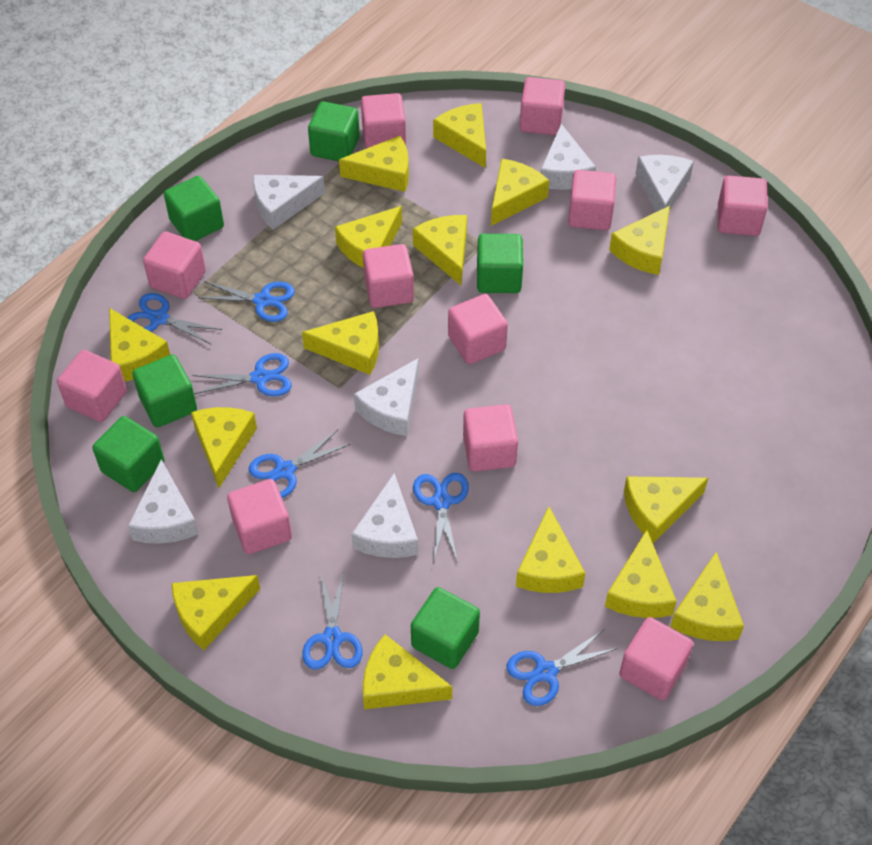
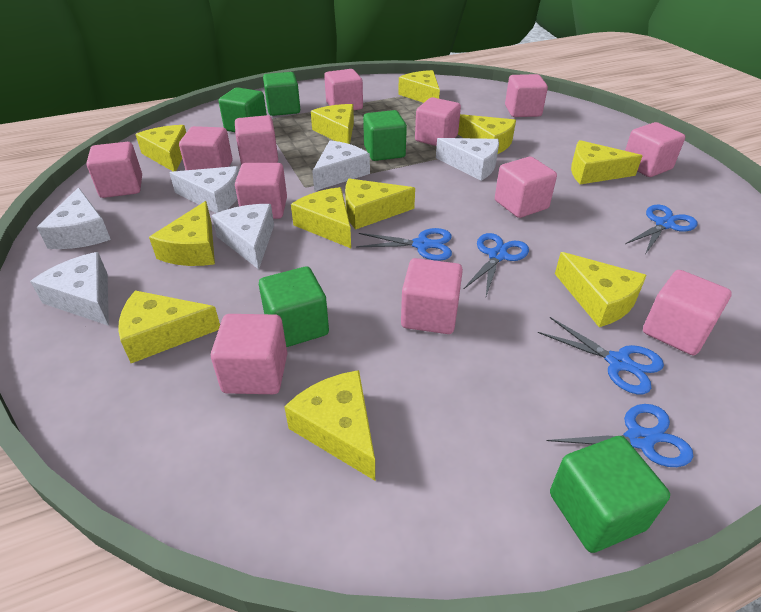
blue scissors: [127,293,222,345] [193,353,292,397] [198,281,295,322] [249,430,350,498] [302,571,363,670] [413,473,469,563] [507,629,618,706] = 7 -> [356,228,452,261] [463,233,529,296] [538,317,664,394] [546,404,693,467] [625,205,697,253] = 5
green cube: [92,416,165,492] [132,355,197,427] [164,176,224,241] [308,101,360,161] [411,587,480,669] [477,234,523,293] = 6 -> [219,87,267,132] [259,266,329,347] [263,72,300,116] [363,110,407,161] [550,436,670,553] = 5
pink cube: [57,350,127,422] [143,231,206,299] [227,479,292,554] [361,93,406,149] [363,244,414,308] [448,294,508,365] [463,404,518,472] [519,77,565,135] [568,170,616,230] [619,617,693,700] [718,175,767,236] = 11 -> [86,142,142,198] [179,126,232,170] [211,314,287,394] [235,115,278,164] [235,163,287,219] [324,69,363,111] [401,258,463,334] [415,97,461,146] [495,157,557,218] [505,74,548,117] [625,122,685,177] [643,270,732,355] = 12
yellow cheese: [109,308,170,381] [171,575,260,650] [191,407,257,488] [302,311,379,375] [335,206,402,268] [339,136,409,192] [363,635,452,709] [413,215,467,285] [433,103,486,168] [491,159,549,226] [516,506,585,593] [605,530,677,618] [609,206,670,275] [624,476,708,543] [670,552,744,641] = 15 -> [118,290,220,363] [135,125,186,171] [149,201,215,266] [284,370,375,481] [291,187,351,248] [311,104,354,144] [345,179,415,230] [398,70,440,103] [458,114,516,154] [555,252,647,327] [571,140,642,184] = 11

